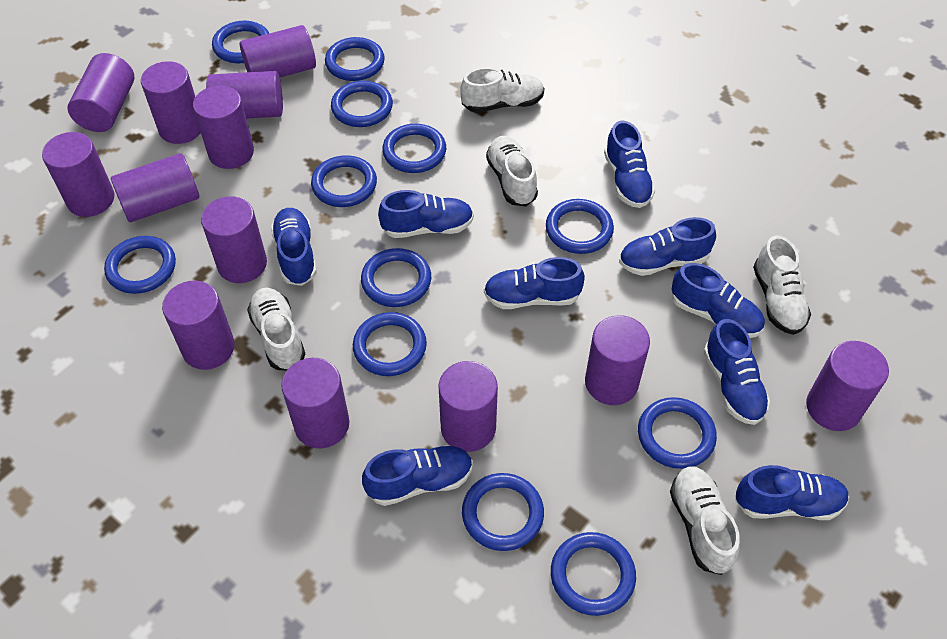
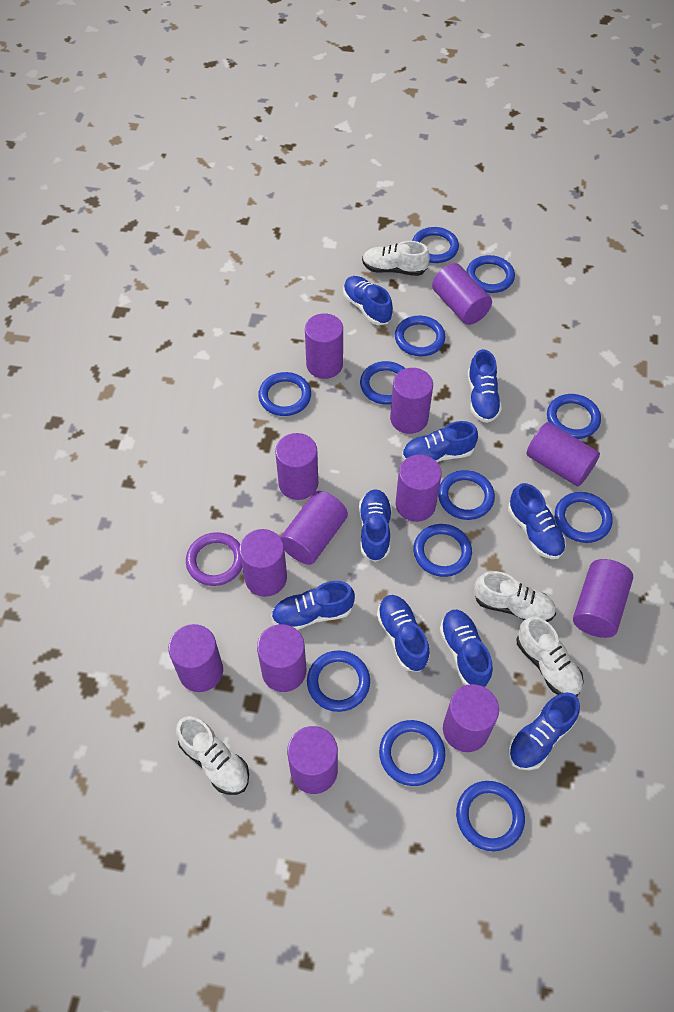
purple ring: none = 0 -> [186,532,242,586] = 1
white shoe: [247,288,306,370] [460,67,544,113] [486,136,538,206] [670,466,740,575] [753,235,811,335] = 5 -> [176,716,249,795] [362,241,430,276] [474,571,556,622] [517,616,584,696] = 4

